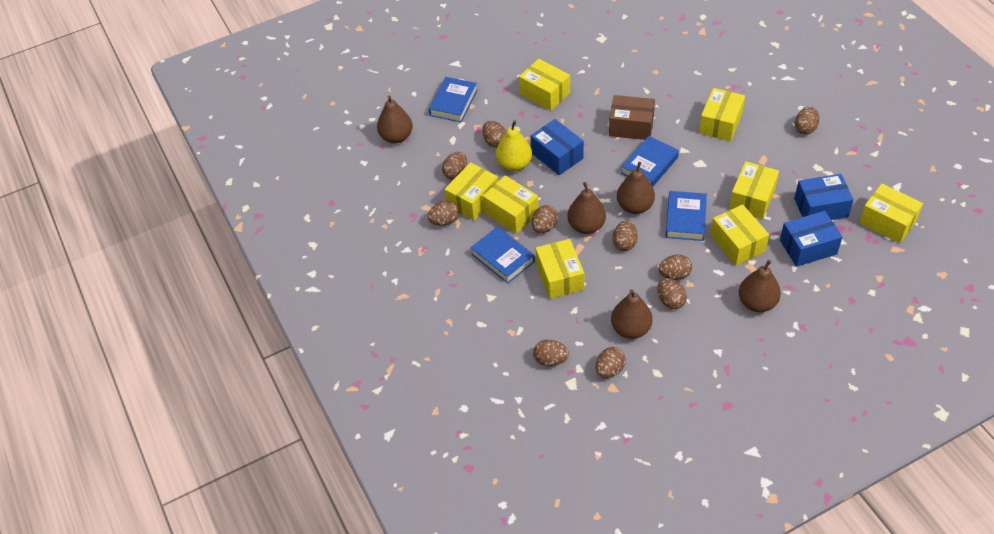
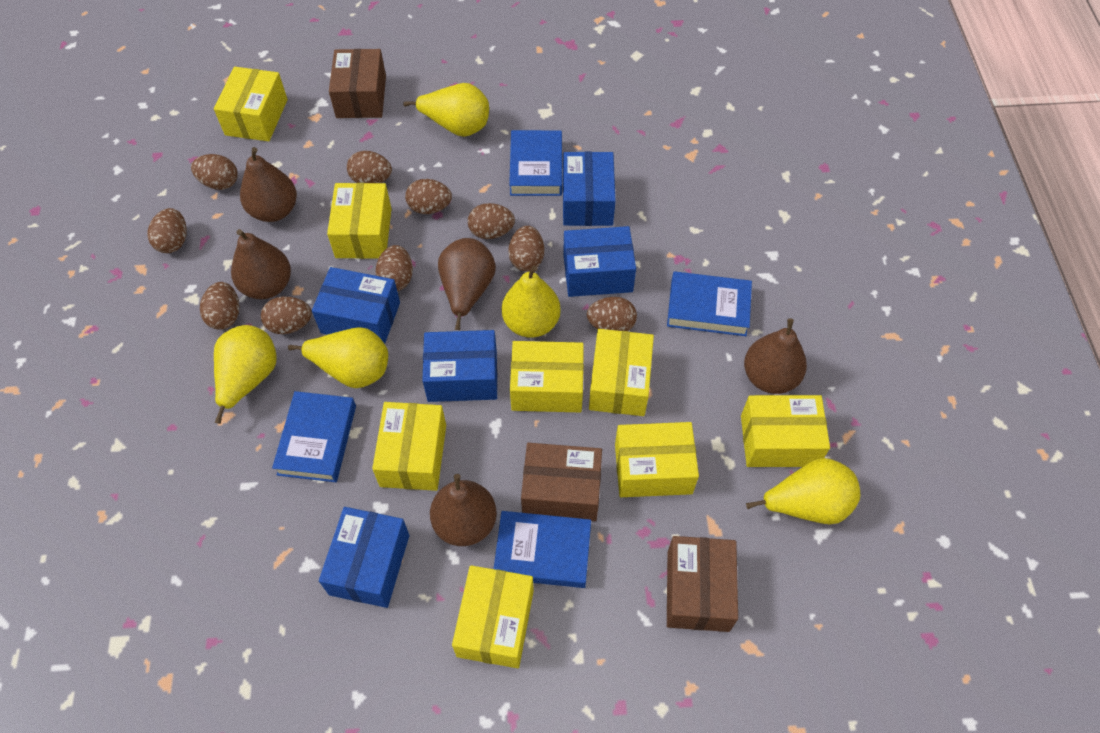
blue box: [531,119,584,175] [780,211,842,267] [794,174,854,220] = 3 -> [312,267,400,344] [319,507,410,608] [422,330,497,402] [563,152,616,226] [563,226,636,297] = 5
brown box: [609,95,655,140] = 1 -> [329,49,386,118] [521,443,602,521] [667,536,738,632] = 3
yellow pear: [496,121,532,171] = 1 -> [214,325,277,424] [288,327,388,388] [403,83,489,137] [502,266,561,338] [746,458,860,524] = 5

